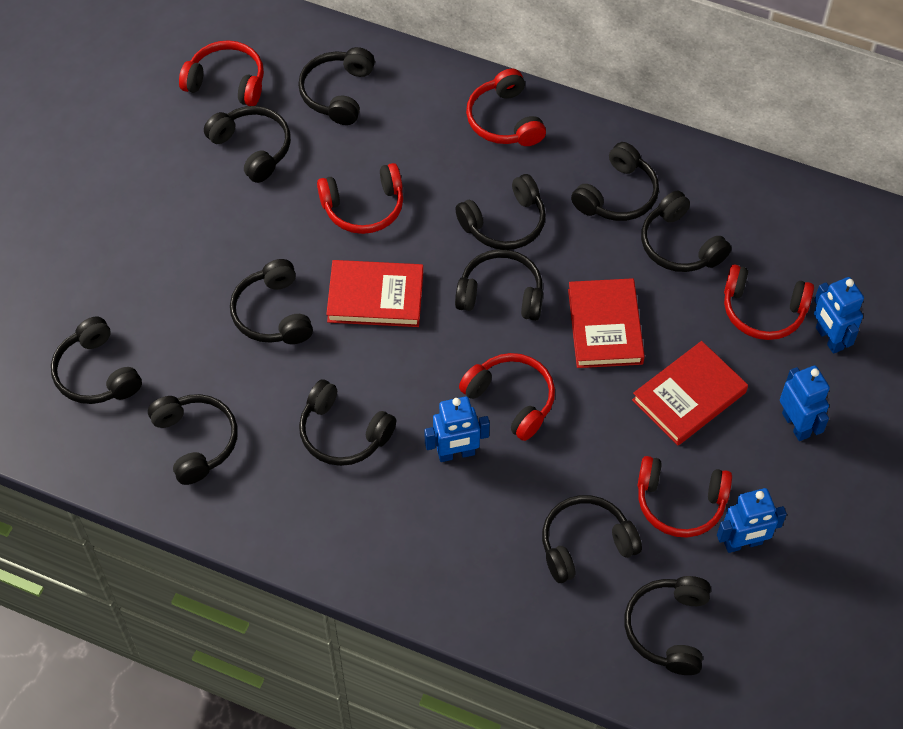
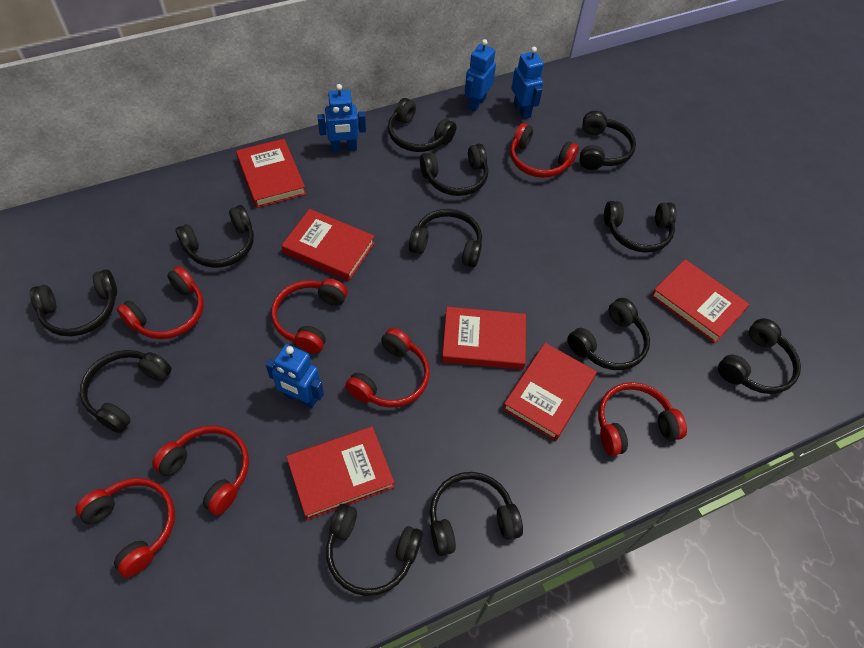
red book: [326,260,423,327] [568,278,645,368] [632,341,748,445] = 3 -> [236,139,306,208] [281,209,375,281] [286,426,395,520] [442,307,526,370] [503,343,597,441] [651,259,750,343] = 6
red headphones: [179,40,264,106] [317,163,403,234] [459,353,555,441] [466,69,546,146] [637,456,732,538] [724,265,814,340] = 6 -> [76,478,175,578] [117,266,203,339] [152,426,249,515] [271,279,348,353] [345,328,430,408] [510,123,579,178] [598,382,687,456] = 7

